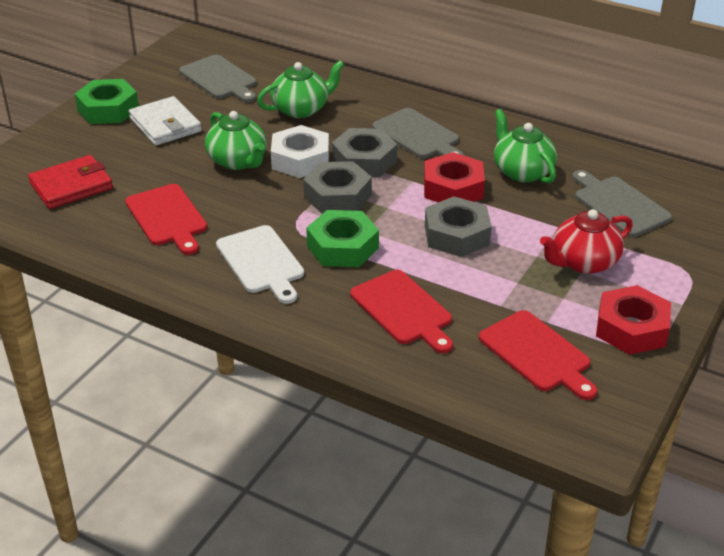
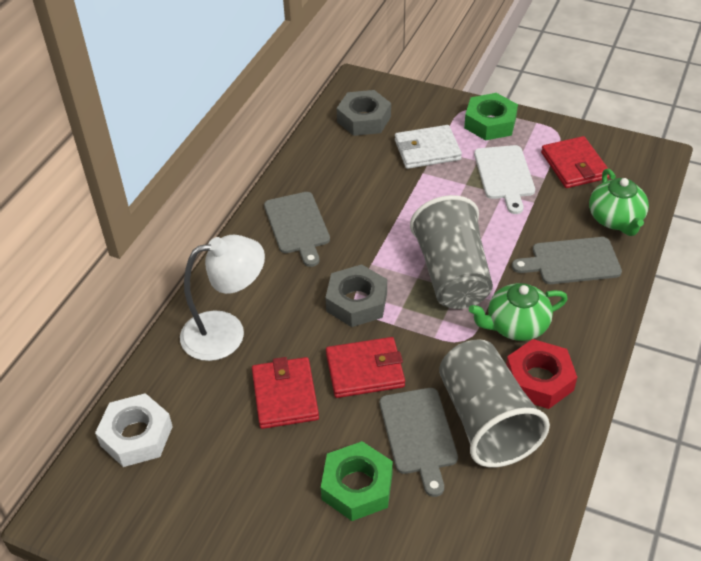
green teapot: [205,111,267,170] [257,60,345,118] [494,109,557,183] = 3 -> [469,283,568,341] [589,169,649,236] = 2
grey cup: none = 0 -> [410,195,493,309] [439,339,550,467] = 2
grey nut: [303,161,372,214] [332,128,397,177] [425,196,492,257] = 3 -> [325,264,387,327] [337,90,391,136] = 2
red cutting board: [125,184,207,255] [350,270,453,353] [479,310,597,400] = 3 -> none = 0
red nut: [424,152,485,202] [596,285,671,355] = 2 -> [506,339,577,409] = 1
red teapot: [540,209,633,274] = 1 -> none = 0
red wallet: [28,155,113,209] = 1 -> [252,357,319,429] [326,337,405,398] [541,136,609,188] = 3
white lamp: none = 0 -> [180,235,265,361] = 1

